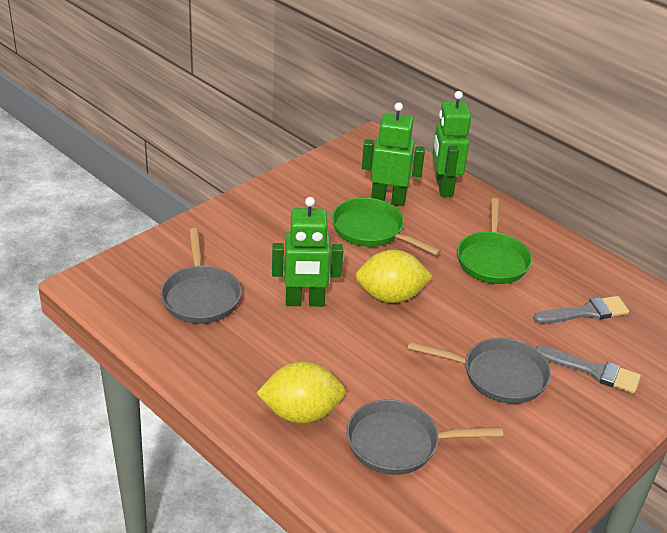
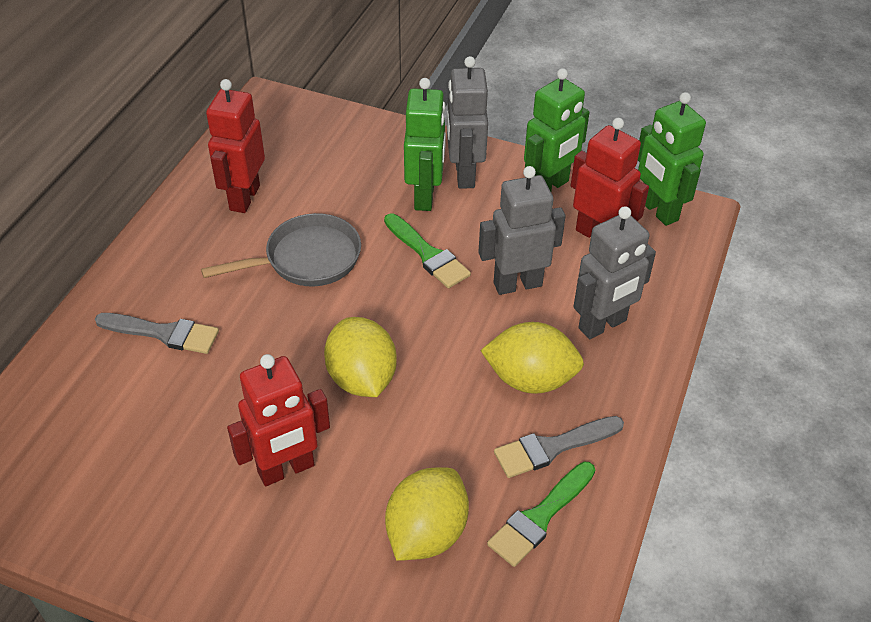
green brush: none = 0 -> [384,214,471,288] [487,462,595,567] = 2
green pan: [332,198,441,256] [457,198,532,284] = 2 -> none = 0
grey pan: [161,228,242,324] [346,399,503,475] [407,338,551,404] = 3 -> [201,213,361,287] = 1
grey robot: none = 0 -> [447,56,488,189] [478,166,566,295] [573,206,656,339] = 3
red robot: none = 0 -> [206,79,265,213] [227,354,330,486] [570,118,649,238] = 3
yellow lemon: [256,362,346,424] [356,250,433,303] = 2 -> [324,317,397,397] [385,467,469,561] [480,322,584,394] = 3

